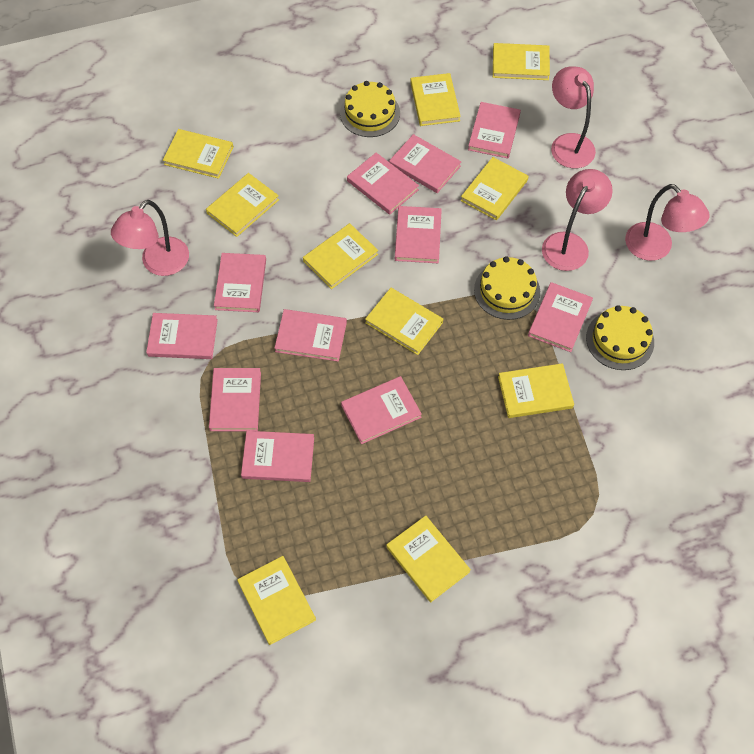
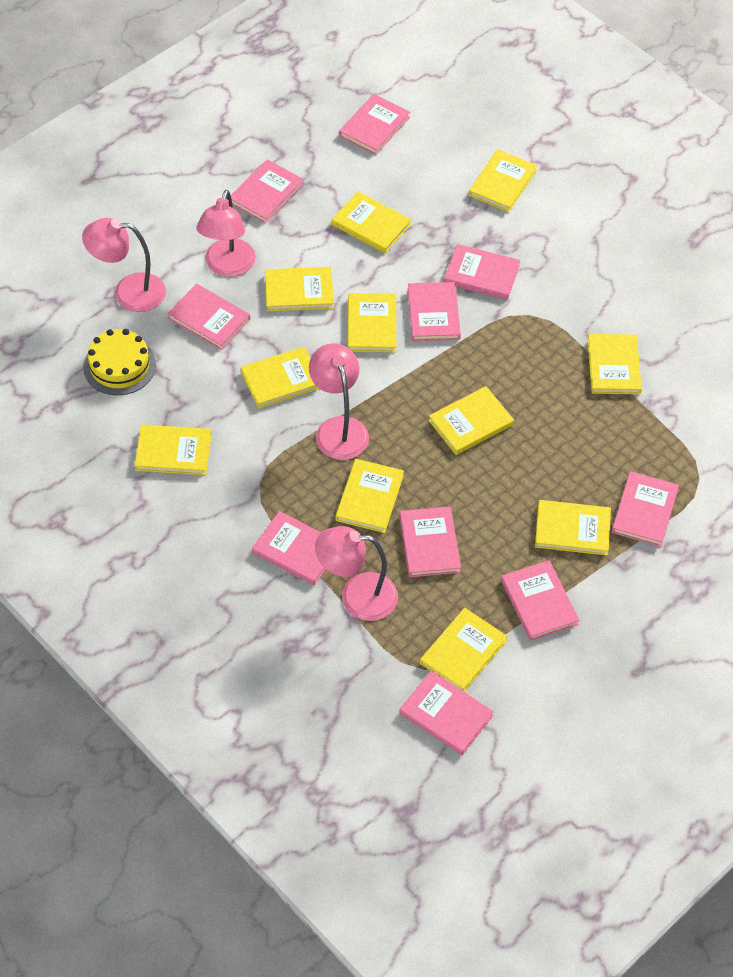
pink book: [146,313,218,359] [209,368,261,431] [214,253,266,312] [241,431,314,482] [274,309,347,362] [341,376,422,444] [347,152,419,215] [389,134,461,193] [395,206,442,263] [468,102,521,158] [528,282,593,352] = 11 -> [167,284,250,350] [231,159,304,224] [252,511,326,585] [339,94,410,155] [399,506,461,577] [399,670,494,755] [408,282,461,341] [444,244,520,300] [501,560,579,641] [612,471,679,547] = 10
yellow book: [163,129,233,179] [206,173,279,237] [237,556,316,645] [303,223,378,289] [365,288,443,355] [386,516,471,602] [410,73,461,126] [461,157,529,221] [493,43,550,80] [498,363,574,418] = 10 -> [135,424,212,475] [241,347,319,409] [265,267,334,311] [332,191,411,253] [336,459,404,533] [348,293,396,352] [420,608,508,692] [428,386,514,455] [469,149,538,212] [535,500,611,555] [588,334,642,394] = 11
yellow cake: [340,81,400,137] [474,256,540,320] [586,305,654,370] = 3 -> [83,329,156,395] = 1

